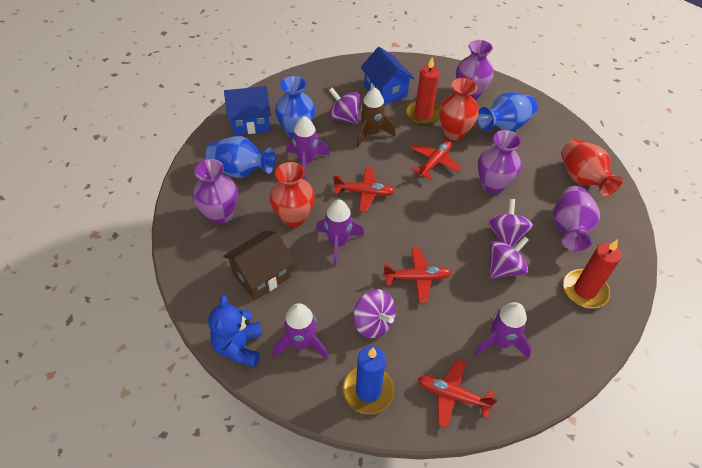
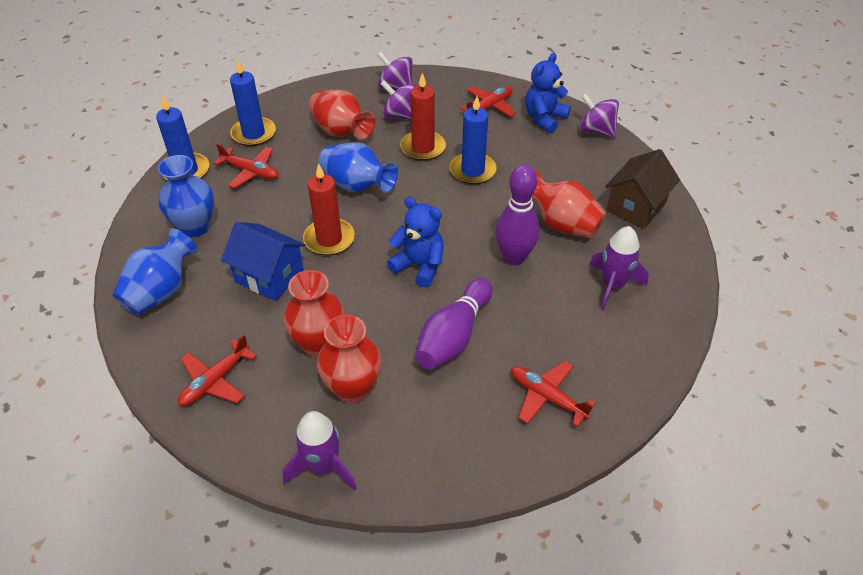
blue candle: [343,346,395,414] = 1 -> [156,95,209,180] [230,59,276,146] [449,96,497,185] = 3
blue house: [224,86,271,135] [361,47,414,105] = 2 -> [221,222,306,301] = 1
blue teddy bear: [208,295,262,367] = 1 -> [387,197,444,287] [525,53,571,133] = 2
brown rocket: [357,87,396,147] = 1 -> none = 0
purple bowling pin: none = 0 -> [415,278,492,370] [495,165,539,265] = 2
purple rocket: [273,303,329,360] [286,116,330,180] [316,200,364,266] [474,302,532,359] = 4 -> [282,411,357,491] [589,226,649,310] = 2
purple spinning top: [329,88,360,124] [353,289,396,338] [488,199,534,247] [490,236,529,279] = 4 -> [378,52,413,90] [380,80,416,120] [579,93,619,138] = 3
purple vase: [193,159,238,224] [456,40,494,100] [478,130,521,194] [552,186,600,251] = 4 -> none = 0
red vase: [270,162,315,227] [439,78,479,140] [561,139,623,197] = 3 -> [283,270,345,357] [308,90,375,140] [317,315,382,403] [532,171,606,238] = 4

